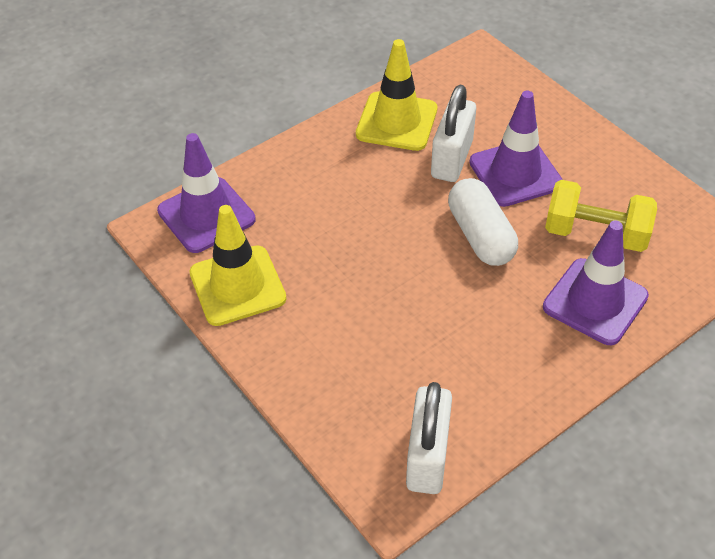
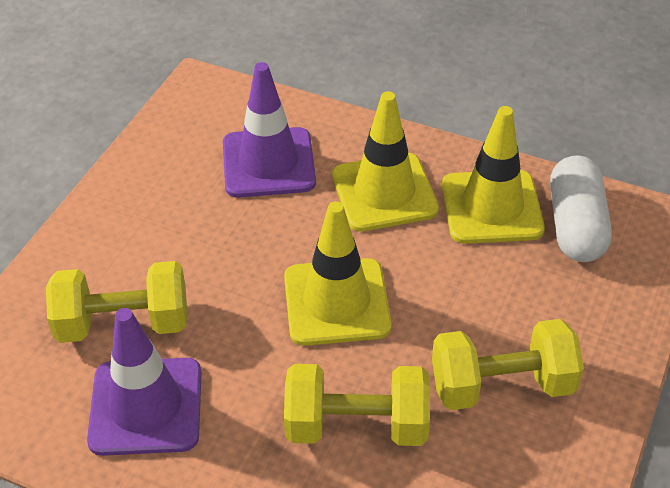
purple traffic cone: [157,133,256,253] [469,91,563,207] [543,221,649,345] = 3 -> [87,308,202,456] [223,62,316,198] = 2
white padlock: [406,382,452,494] [431,85,476,182] = 2 -> none = 0
yellow dumbbell: [545,180,657,252] = 1 -> [46,261,187,343] [284,364,430,446] [432,319,584,410] = 3
yellow traffic cone: [189,205,286,326] [356,39,437,151] = 2 -> [284,201,392,346] [332,91,439,232] [442,106,545,244] = 3

